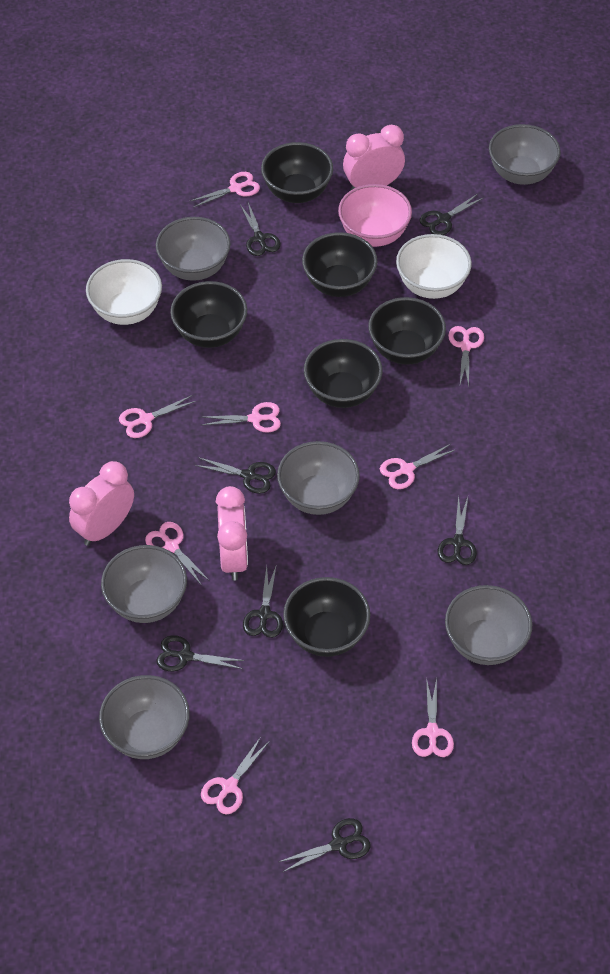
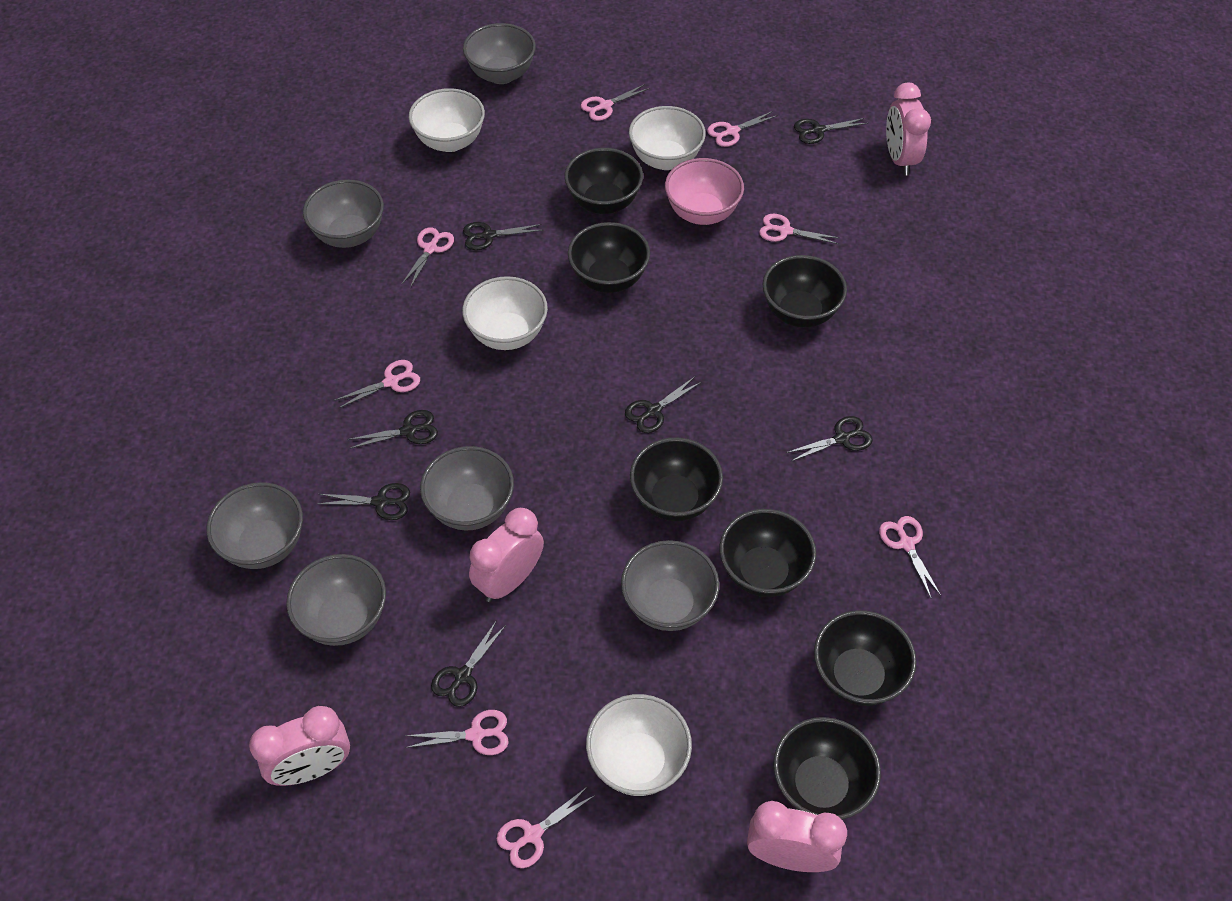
black bowl: [170,281,247,348] [261,142,333,203] [283,577,370,657] [302,232,377,297] [304,339,383,408] [368,297,446,365] = 6 -> [564,148,643,214] [568,222,650,293] [630,437,723,521] [719,509,816,597] [762,255,847,327] [773,717,881,820] [814,610,916,706] = 7
pink clock: [69,461,134,546] [216,486,248,581] [343,125,405,191] = 3 -> [249,706,350,786] [469,508,544,602] [747,801,847,872] [886,83,931,176] = 4
white bowl: [86,259,162,325] [396,234,472,299] = 2 -> [409,88,485,152] [462,276,548,350] [586,694,692,796] [629,106,706,170] = 4

